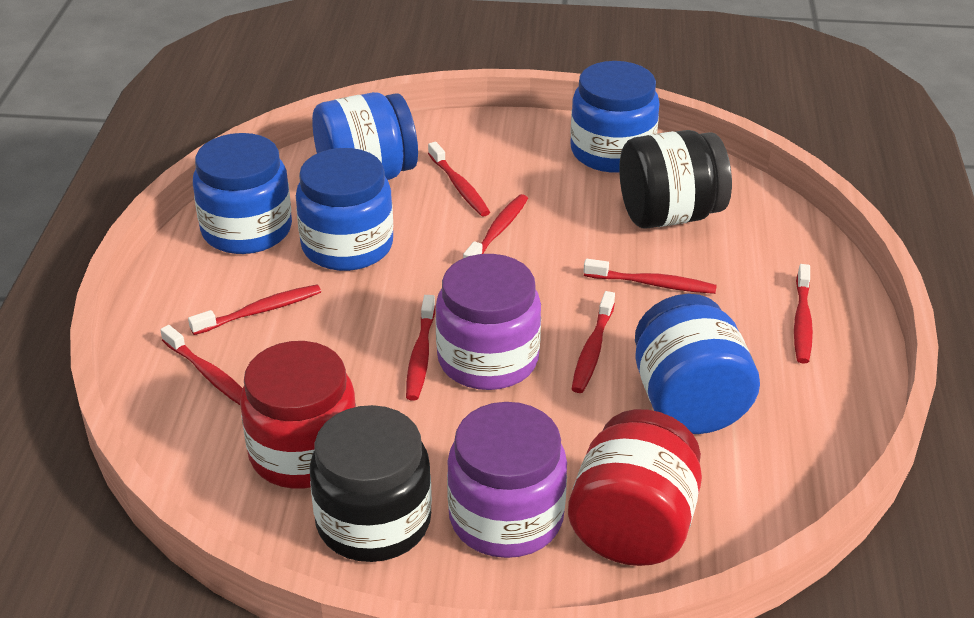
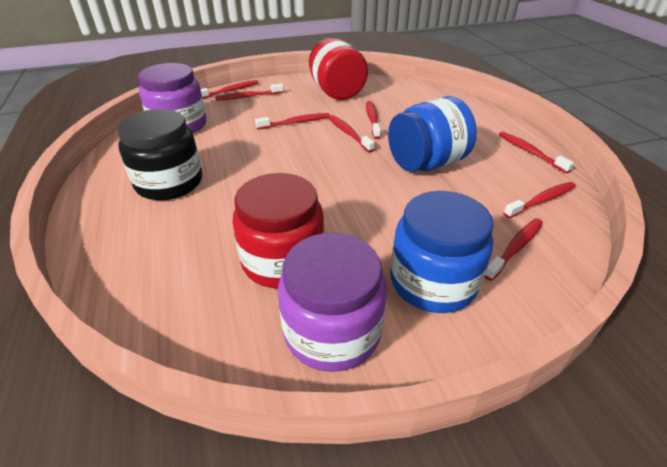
black jar: [309,405,432,562] [619,130,732,229] = 2 -> [117,109,202,200] = 1
blue jar: [193,133,292,254] [296,148,393,271] [312,92,418,180] [570,61,660,173] [635,294,760,434] = 5 -> [388,96,477,172] [391,191,494,313] = 2

